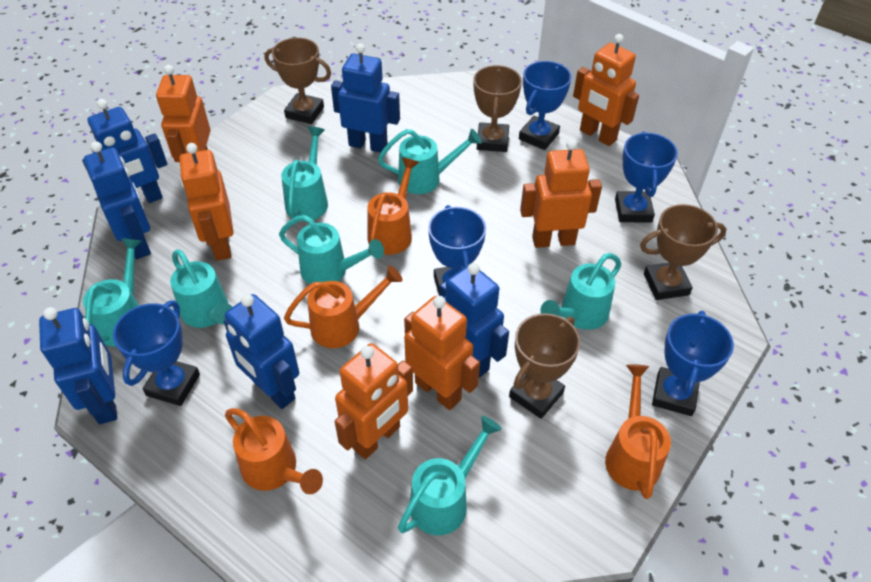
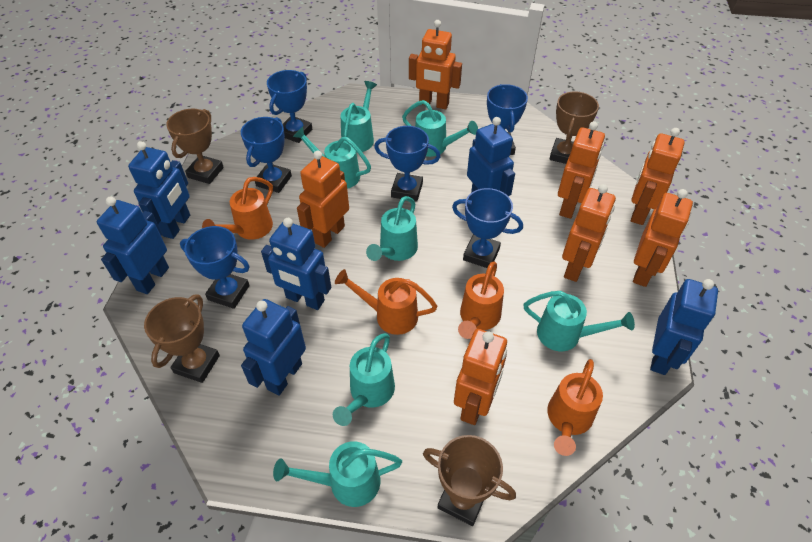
blue trophy: [113,301,200,406] [428,205,486,293] [519,61,572,150] [615,131,678,223] [652,311,734,416] = 5 -> [180,226,250,309] [241,117,292,193] [267,70,312,143] [374,126,441,201] [452,188,523,268] [487,84,528,155] = 6
orange robot: [156,65,210,162] [179,143,234,261] [335,343,413,459] [404,296,480,410] [520,139,602,248] [573,34,639,146] = 6 -> [297,150,349,248] [409,20,462,109] [454,329,507,425] [558,121,605,219] [562,184,616,282] [631,128,685,225] [633,189,693,287] = 7

